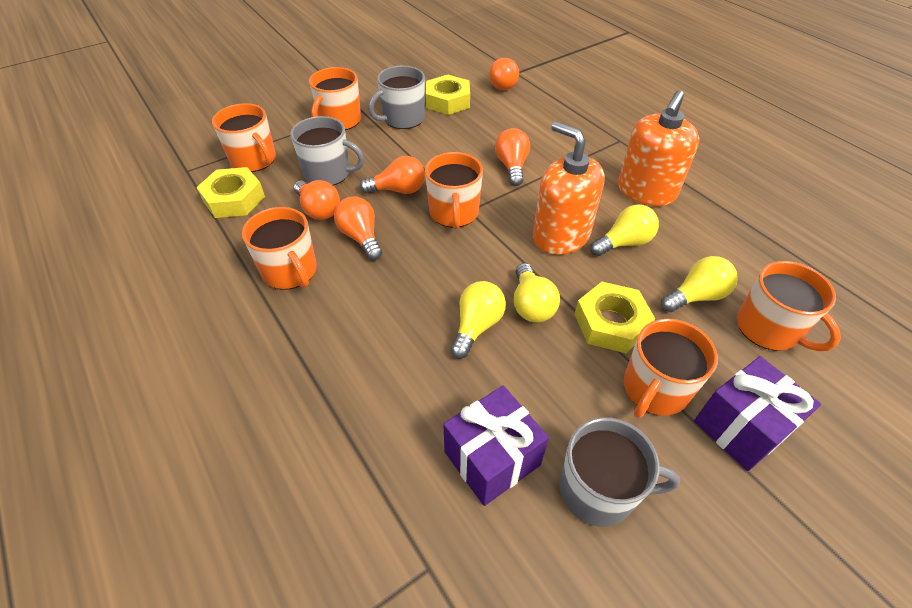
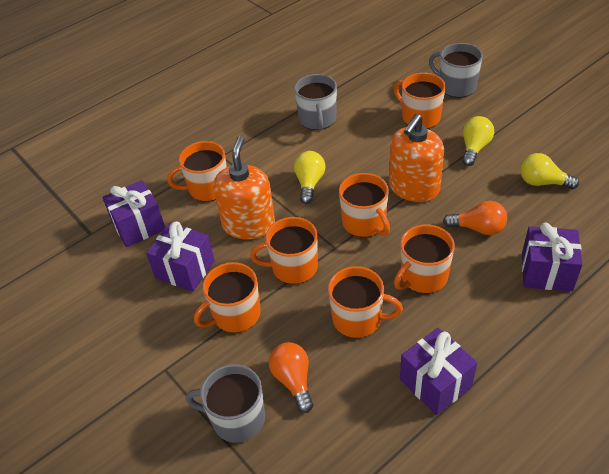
orange light bulb: [294,180,340,220] [334,196,382,260] [360,156,425,194] [489,58,519,90] [495,128,530,186] = 5 -> [269,342,313,413] [443,201,507,235] = 2
orange mug: [212,104,276,172] [242,207,317,290] [309,67,361,130] [425,152,483,229] [624,319,718,418] [737,261,841,351] = 6 -> [167,141,227,202] [194,262,261,333] [250,217,318,284] [328,266,403,338] [339,173,390,237] [394,73,446,129] [394,225,455,294] = 7
purple gift: [443,386,549,506] [694,356,821,471] = 2 -> [102,180,165,247] [146,221,215,292] [400,328,477,415] [522,223,583,291] = 4
yellow light bulb: [450,281,506,359] [514,263,560,322] [590,204,659,256] [661,256,738,312] = 4 -> [294,151,325,204] [462,116,494,166] [520,153,579,189] = 3
yellow nut: [196,167,265,218] [426,75,470,115] [574,282,655,353] = 3 -> none = 0

